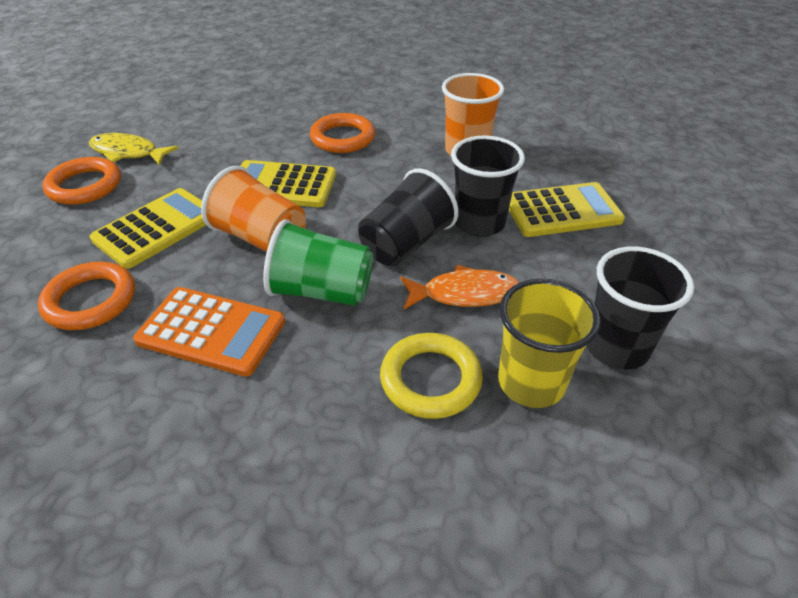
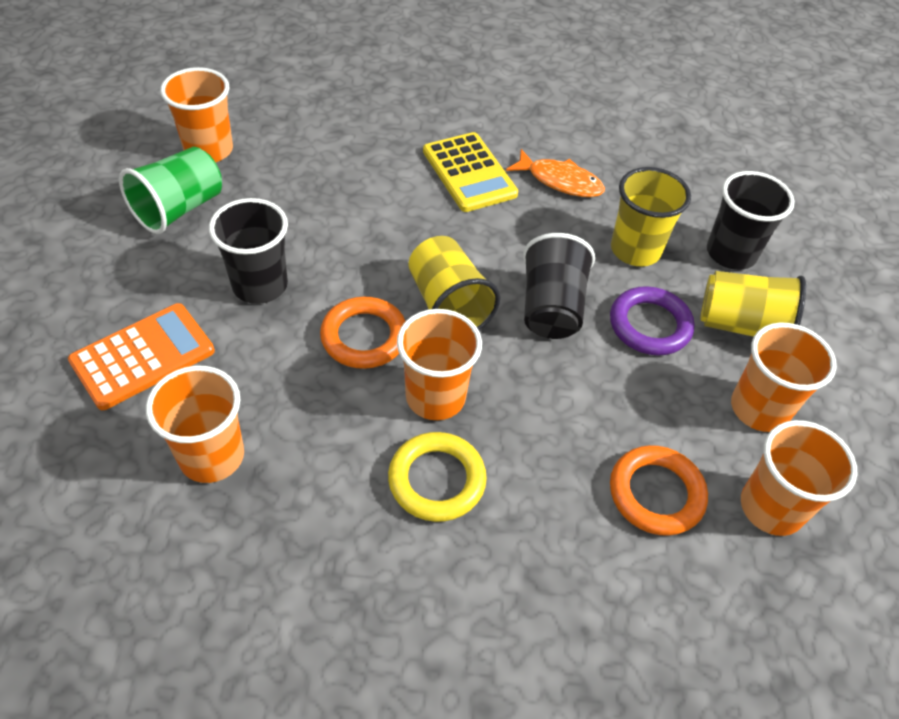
orange cup: [201,166,306,252] [442,73,504,155] = 2 -> [146,366,244,483] [160,67,233,163] [397,309,482,420] [731,322,837,432] [741,420,858,536] = 5
orange ring: [38,262,135,330] [42,157,121,205] [310,113,375,153] = 3 -> [320,297,405,369] [610,445,708,536] = 2
purple ring: none = 0 -> [610,286,695,355] = 1
yellow calculator: [90,188,206,269] [241,160,336,207] [509,182,625,237] = 3 -> [423,132,518,212] = 1
yellow cup: [498,279,601,408] = 1 -> [409,236,500,330] [611,167,691,266] [701,271,806,337] = 3
yellow fish: [89,133,179,165] = 1 -> none = 0

